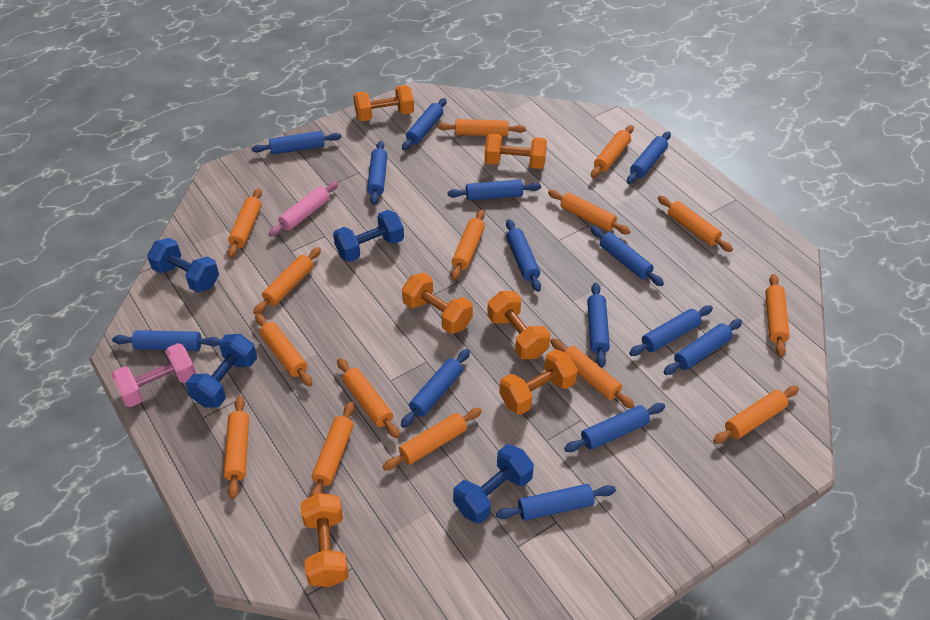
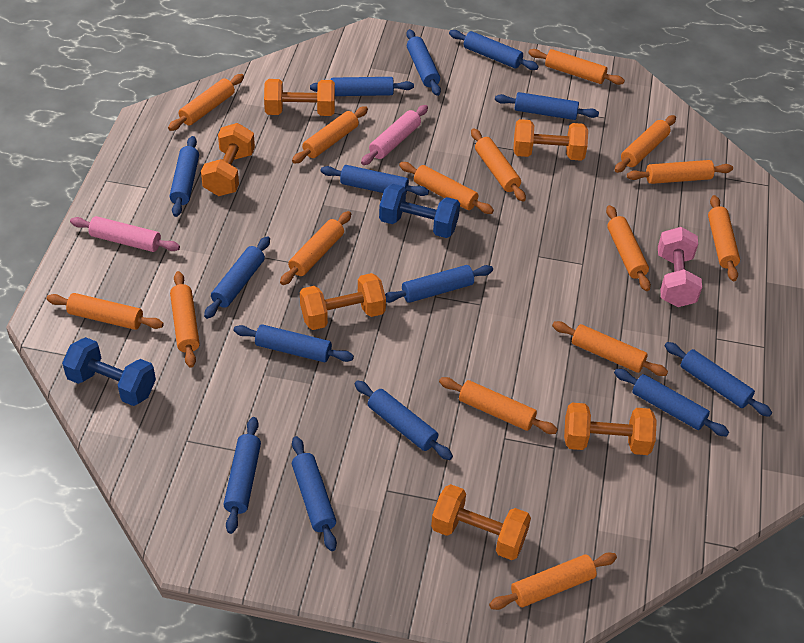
blue dumbbell: [147,238,219,293] [186,334,257,408] [333,210,404,262] [453,444,534,524] = 4 -> [62,337,156,406] [379,184,460,238] = 2
pink rolling pin: [269,181,338,237] = 1 -> [70,216,180,252] [361,105,428,165] = 2

